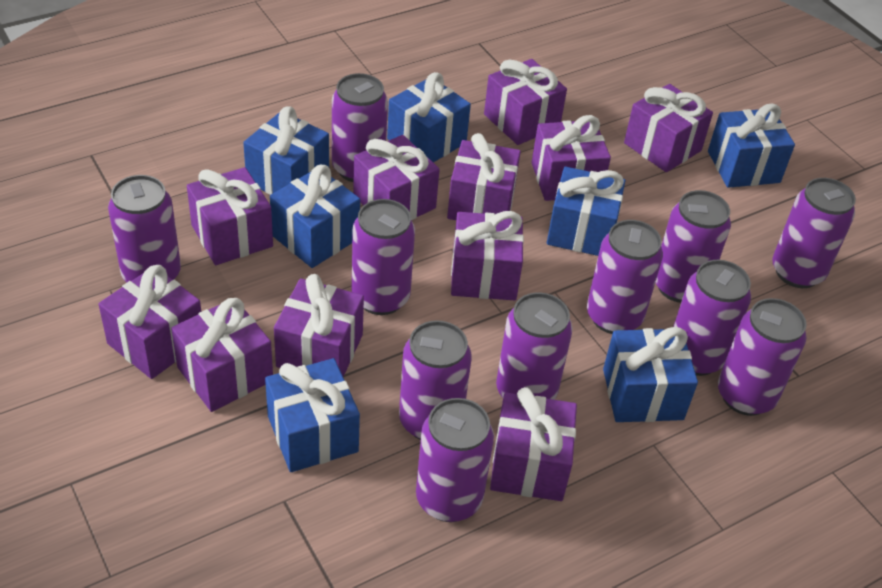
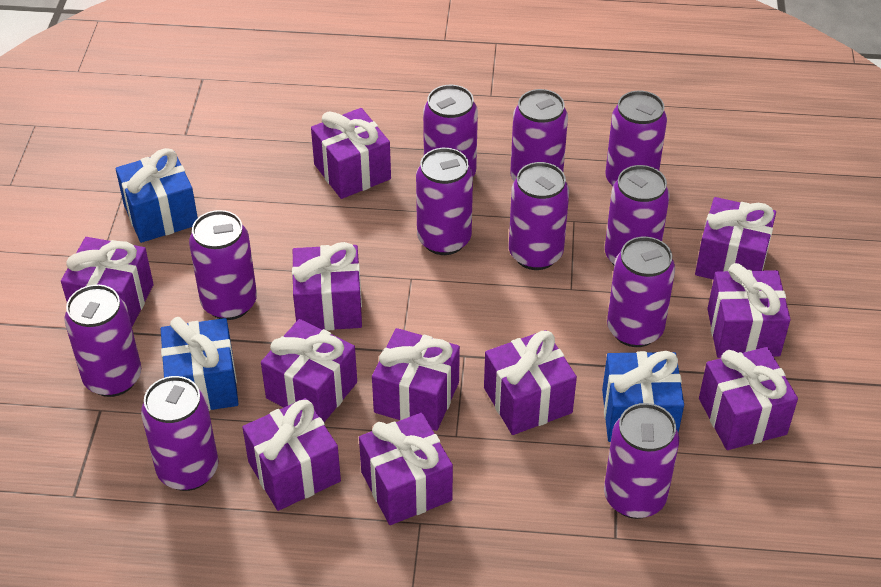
blue gift: [243,106,329,195] [265,358,360,472] [270,165,360,268] [387,72,471,162] [547,166,625,256] [603,327,698,422] [708,104,795,188] = 7 -> [116,148,198,243] [161,317,238,411] [602,351,684,442] = 3

